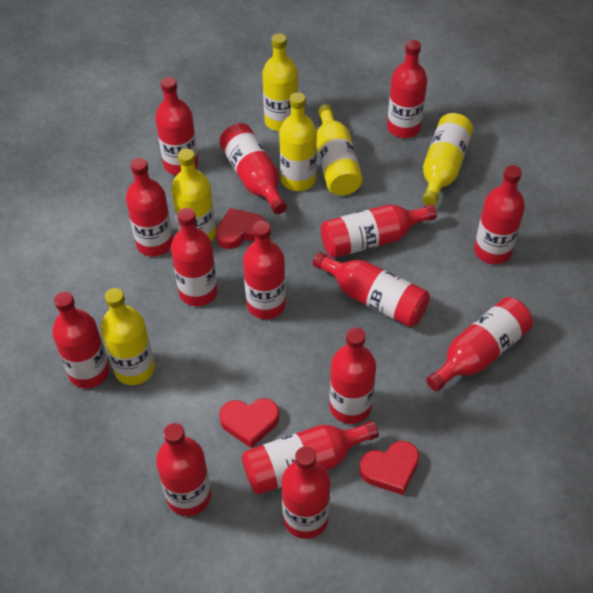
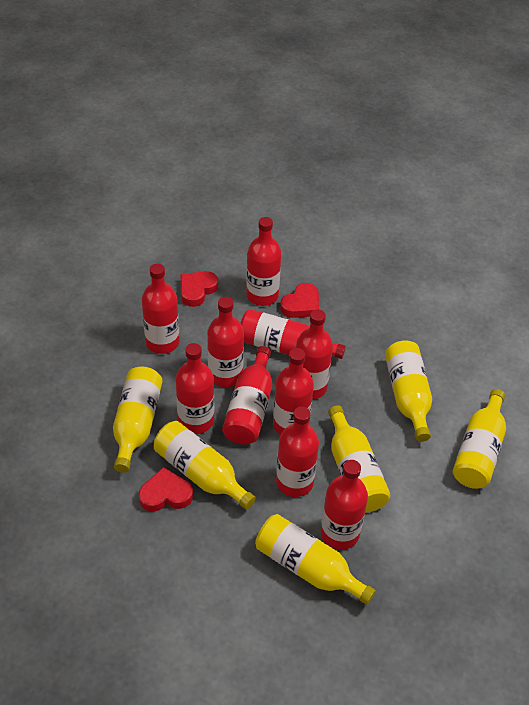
red bottle: [52,291,110,388] [126,158,173,257] [155,77,198,175] [156,423,211,516] [171,208,218,306] [219,123,287,214] [242,421,379,495] [243,221,286,319] [281,446,330,539] [313,252,430,327] [321,205,437,258] [329,327,376,424] [387,40,427,138] [426,297,533,392] [474,165,525,264] = 15 -> [142,264,180,354] [176,343,214,434] [207,297,244,387] [222,346,272,445] [241,309,346,359] [246,217,281,306] [273,348,314,435] [276,406,319,497] [296,309,333,399] [321,460,368,550] = 10

